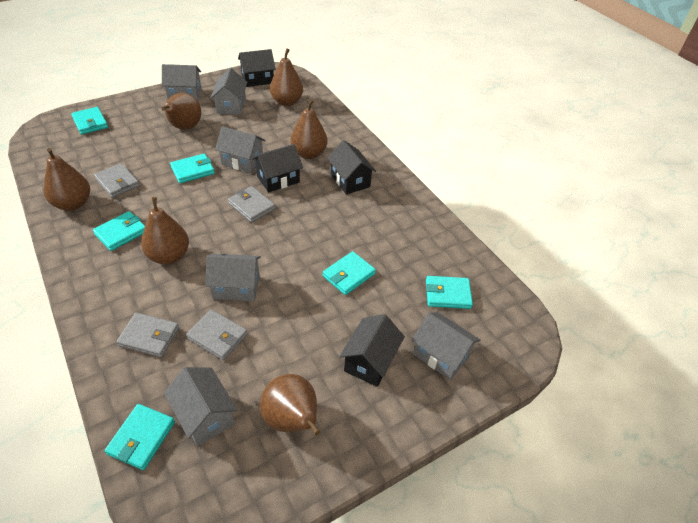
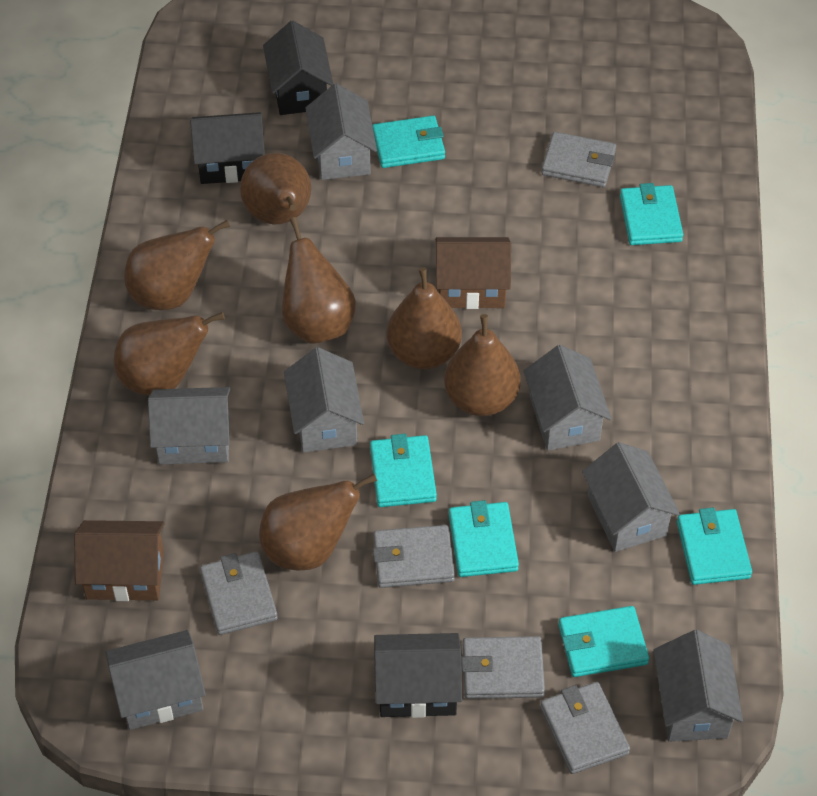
black house: [238,49,275,87] [252,144,303,192] [327,140,376,194] [339,314,405,387] = 4 -> [190,112,265,184] [263,21,333,115] [374,633,462,718] = 3
brown house: none = 0 -> [74,520,165,601] [435,237,511,309] = 2
brown pear: [44,148,90,211] [141,197,189,264] [161,93,201,130] [260,374,320,435] [270,49,303,106] [290,99,328,159] = 6 -> [114,312,225,396] [124,220,230,310] [240,153,311,224] [259,474,377,571] [282,217,356,344] [387,267,462,369] [444,314,521,416] = 7
grey house: [162,64,202,101] [164,367,237,446] [205,254,261,301] [211,68,247,115] [215,126,265,173] [412,312,480,380] = 6 -> [106,630,206,730] [148,387,231,464] [284,347,364,453] [306,83,377,180] [524,345,612,451] [582,442,680,552] [654,630,743,742] = 7
grey wallet: [94,163,140,198] [116,313,179,357] [186,310,247,360] [228,186,275,223] = 4 -> [200,552,278,635] [373,525,455,588] [461,636,545,699] [540,682,630,774] [541,132,616,187] = 5

